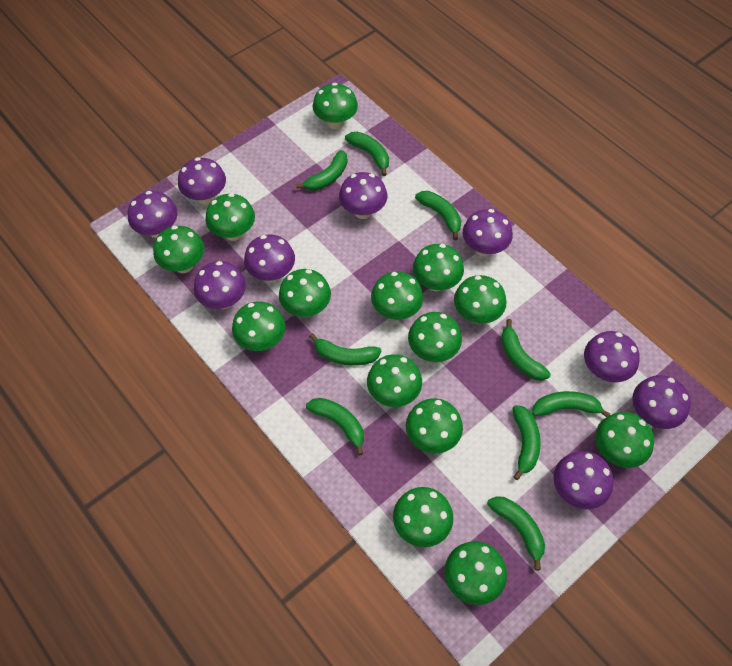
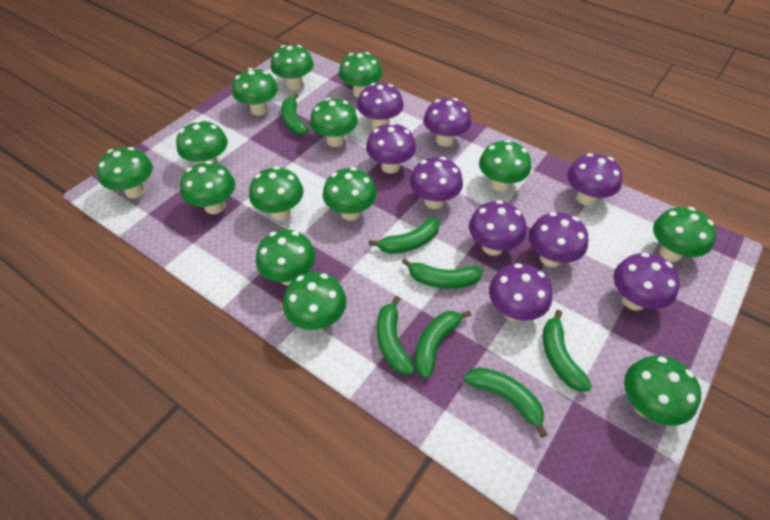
green banana: [296,150,347,191] [306,398,364,456] [309,333,382,366] [345,132,389,176] [415,191,461,240] [487,496,545,571] [501,319,551,380] [512,405,541,480] [532,391,610,417] = 9 -> [281,93,309,135] [369,217,440,254] [377,296,415,375] [402,258,483,289] [415,310,471,379] [463,367,547,438] [543,310,592,391] = 7

